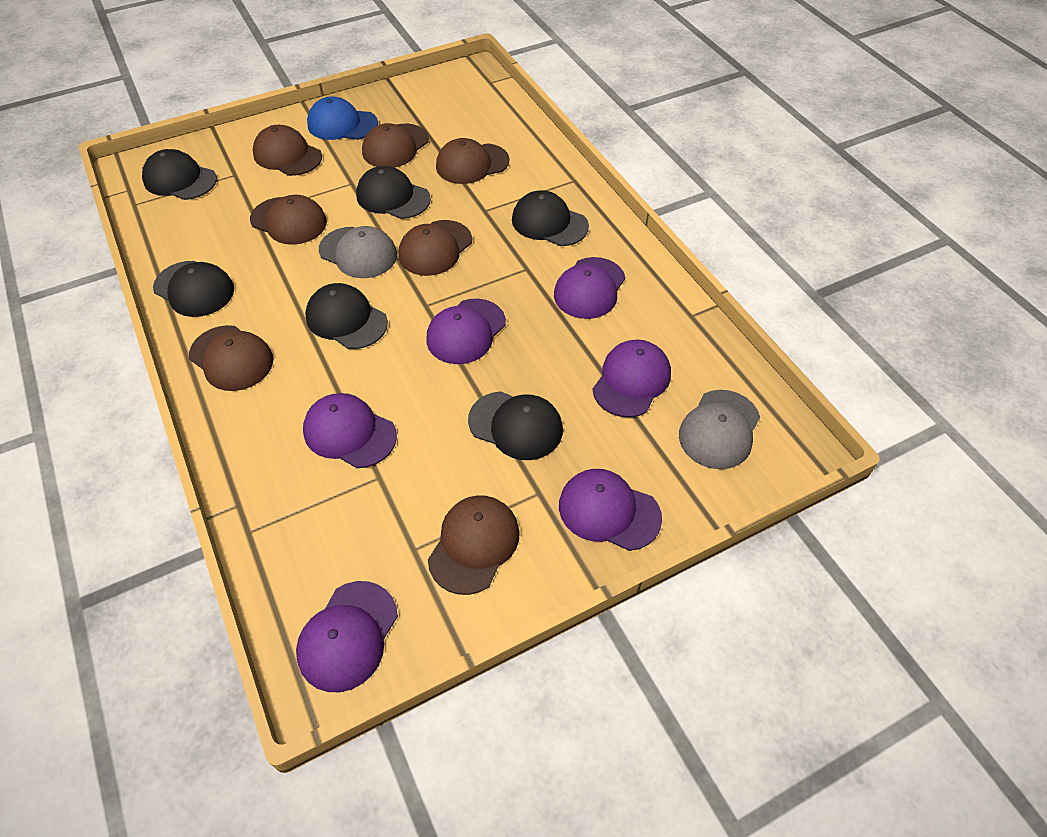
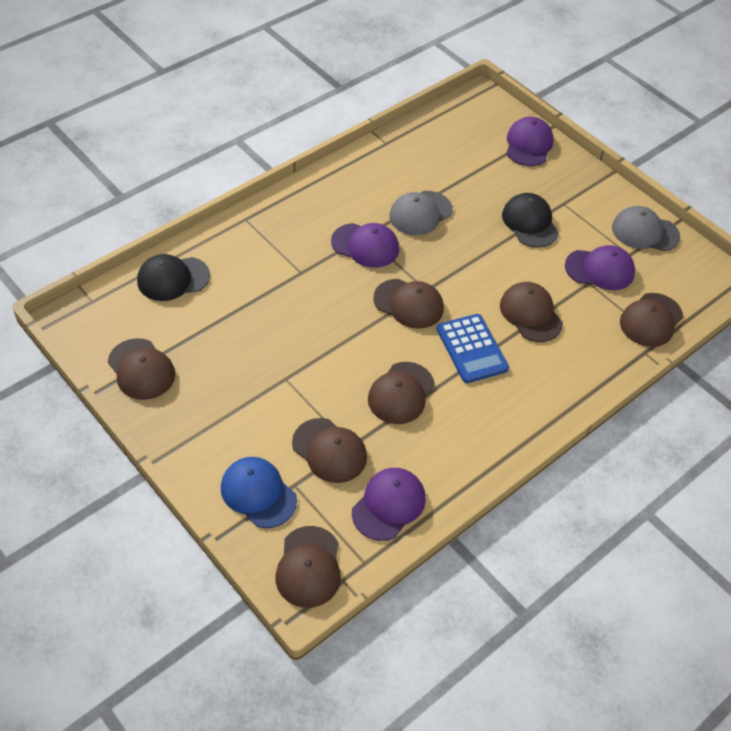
black cap: [142,149,217,200] [153,261,234,317] [305,283,388,349] [356,166,431,219] [468,391,563,460] [512,190,589,246] = 6 -> [137,254,210,301] [502,193,559,248] = 2
blue calculator: none = 0 -> [437,314,509,383] = 1
purple cap: [296,581,398,692] [303,393,397,468] [426,299,506,364] [554,257,625,319] [559,469,662,551] [593,340,671,417] = 6 -> [331,223,399,268] [352,468,426,541] [506,117,554,166] [565,245,635,290] = 4

